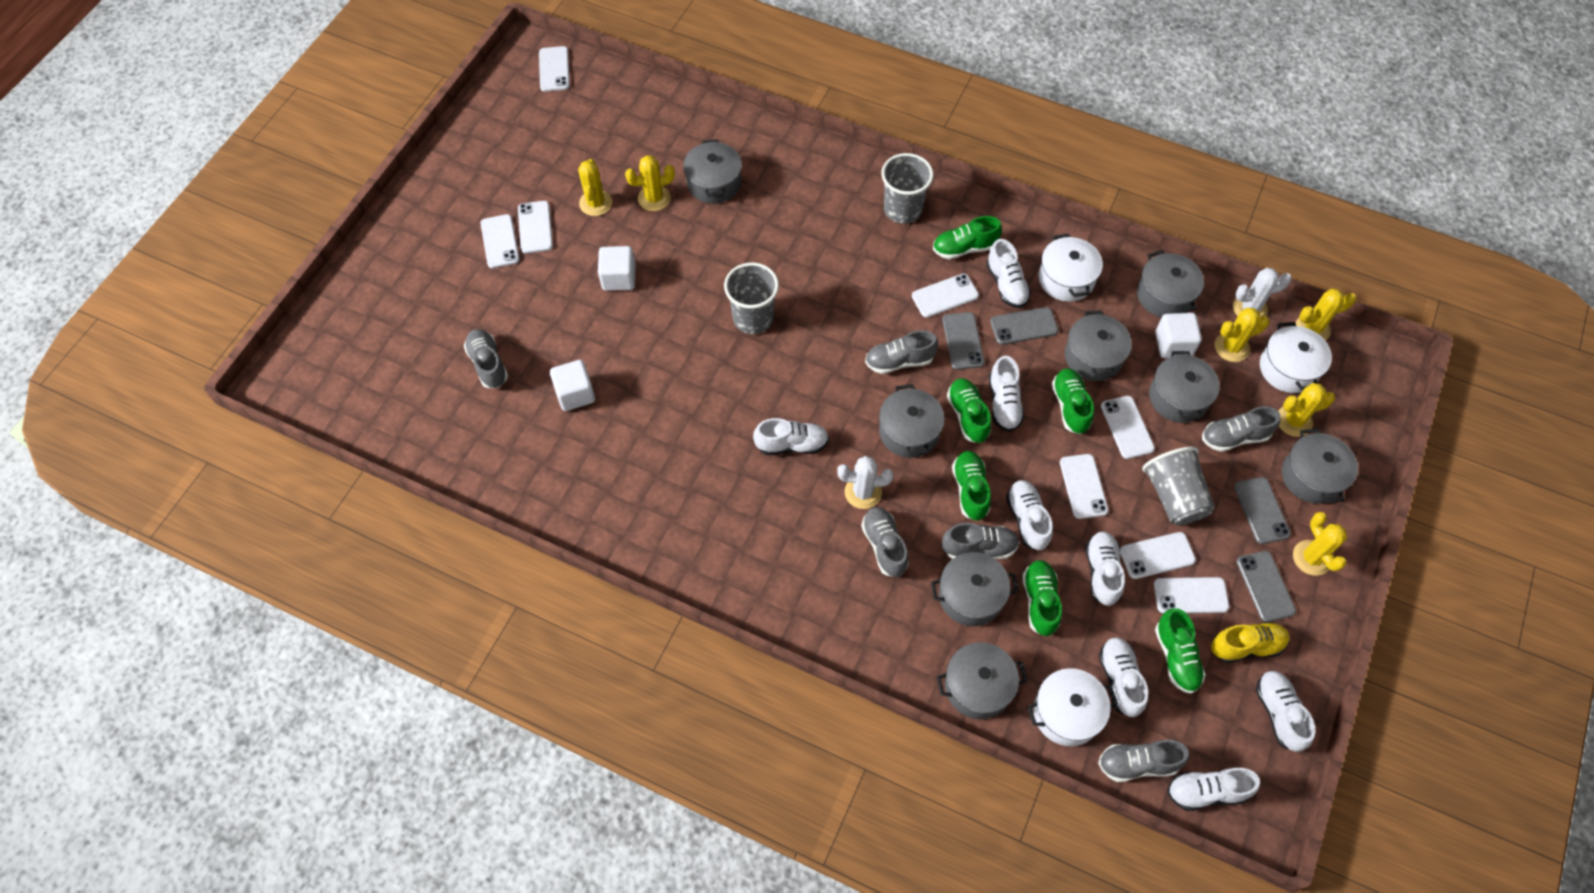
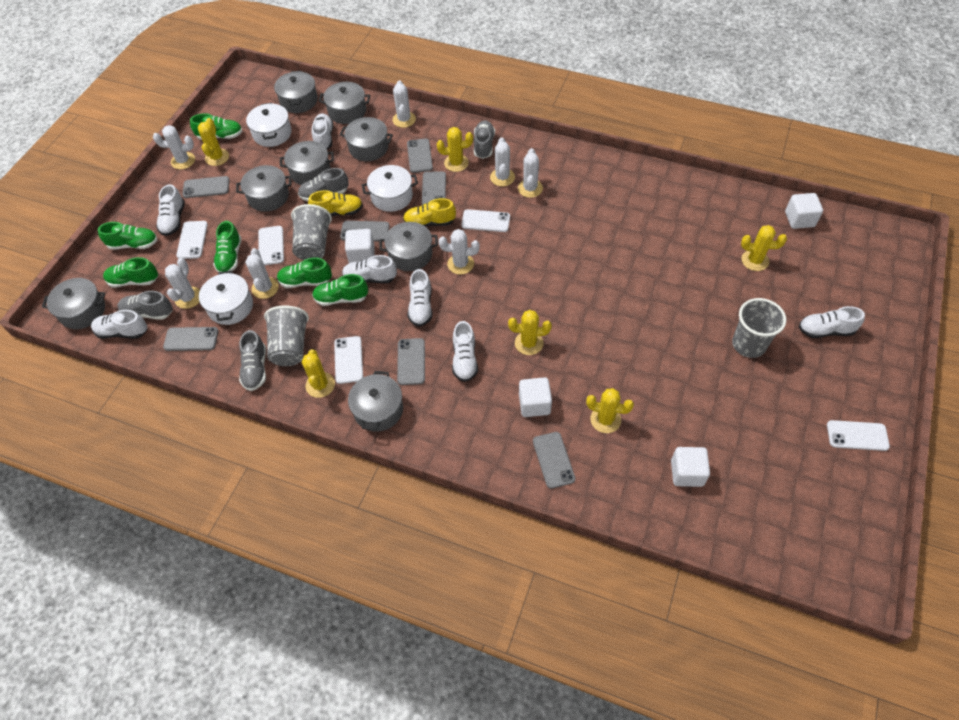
grey phone: [942,312,984,370] [990,307,1058,345] [1234,477,1291,544] [1236,551,1296,622] = 4 -> [163,327,218,351] [182,176,229,198] [340,221,389,242] [397,338,425,385] [407,139,433,173] [422,171,446,205] [533,432,575,489] = 7
grey shoe: [464,329,508,388] [861,507,909,577] [865,330,938,374] [942,523,1020,559] [1098,740,1189,782] [1202,406,1281,452] = 6 -> [118,291,173,320] [239,330,266,391] [298,168,349,201] [474,120,495,159] = 4
white cactus: [837,456,893,509] [1233,268,1292,317] = 2 -> [153,125,195,169] [165,258,200,309] [245,248,279,299] [392,80,416,128] [439,229,480,275] [490,137,515,186] [518,148,543,198] = 7
white cube: [550,360,595,411] [598,246,635,291] [1155,313,1202,358] = 3 -> [345,229,374,263] [519,377,552,417] [671,447,710,487] [785,193,823,229] = 4
white phone: [480,214,519,268] [518,201,553,253] [539,46,570,91] [912,274,979,318] [1060,454,1108,519] [1101,396,1155,459] [1120,532,1196,579] [1154,577,1229,613] = 8 -> [176,221,208,259] [258,226,284,265] [334,336,363,384] [461,209,510,232] [827,420,890,451] = 5
white shoe: [753,418,829,455] [986,239,1031,308] [989,356,1025,432] [1006,480,1053,550] [1085,531,1125,606] [1099,637,1148,717] [1167,768,1260,811] [1256,670,1316,752] = 8 -> [91,310,147,339] [156,184,185,236] [312,114,334,149] [342,255,397,284] [407,269,432,327] [452,321,478,382] [799,306,865,338] = 7
yellow shoe: [1211,622,1290,663] = 1 -> [308,190,363,216] [403,198,456,227] = 2

